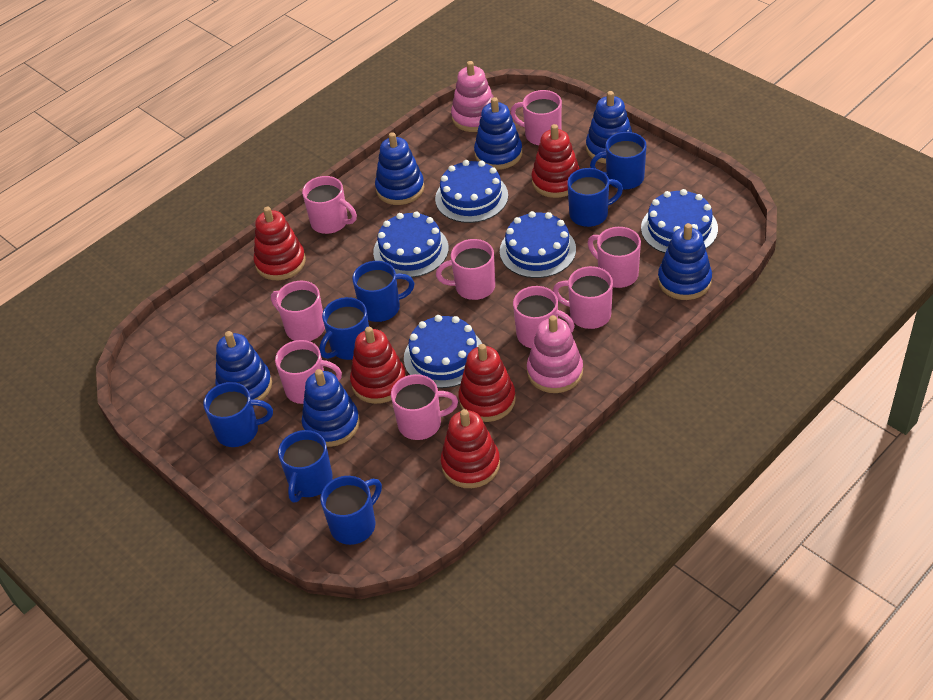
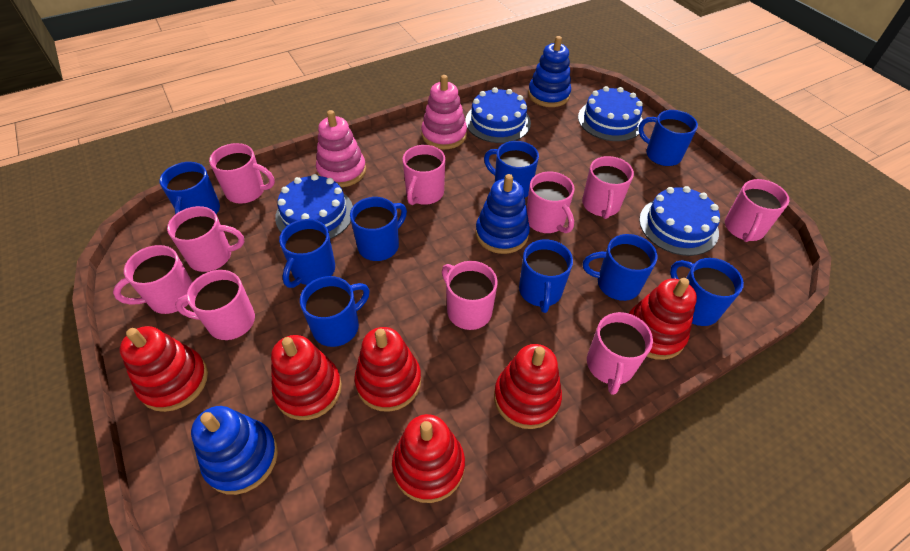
blue cake: [373,211,449,278] [404,315,482,388] [435,160,508,223] [500,211,576,278] [641,189,718,253] = 5 -> [275,174,353,239] [465,87,531,143] [578,86,643,141] [639,186,720,256] = 4
blue mug: [203,382,273,447] [278,430,333,502] [319,297,369,360] [320,476,382,545] [352,261,415,322] [567,168,623,227] [590,132,647,190] = 7 -> [160,162,220,214] [279,219,335,288] [300,276,370,347] [350,197,407,261] [484,141,539,198] [519,239,573,313] [583,234,658,301] [638,110,698,166] [670,258,744,326] = 9
blue stacking toy: [215,331,272,401] [302,369,360,447] [375,132,425,205] [474,97,522,170] [586,91,632,164] [658,223,712,300] = 6 -> [191,406,278,495] [475,174,530,254] [528,36,571,107] = 3
pink mug: [271,281,325,341] [275,340,342,404] [302,176,357,234] [391,374,458,440] [436,239,495,300] [510,90,562,146] [513,286,575,348] [553,266,613,329] [588,227,641,288] = 9 -> [113,245,192,314] [167,206,244,272] [175,270,255,340] [209,143,275,204] [402,145,445,205] [442,261,498,330] [527,172,575,233] [582,156,634,219] [587,312,653,395] [725,179,789,242] = 10
red stacking toy: [254,207,306,280] [350,327,406,404] [441,409,500,488] [458,344,516,422] [532,124,580,198] = 5 -> [120,326,208,412] [271,335,342,420] [354,327,421,412] [392,414,465,503] [494,344,562,429] [629,278,697,360] = 6

